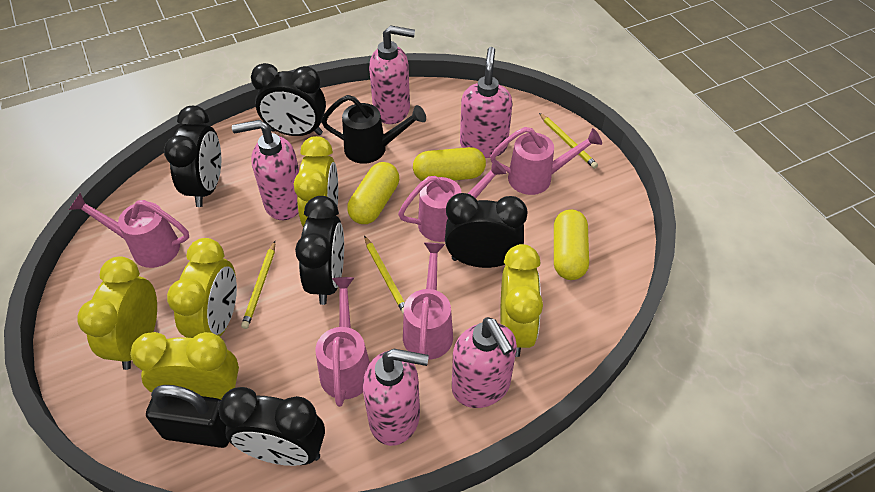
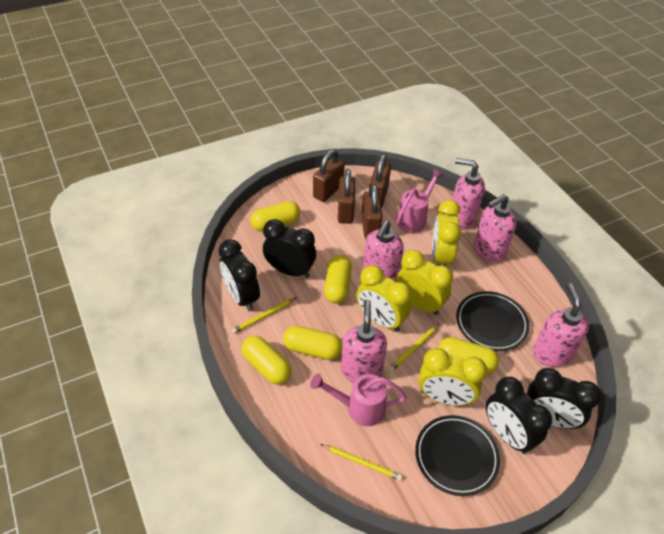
black clock: [164,106,221,207] [218,387,325,466] [251,63,326,136] [295,196,344,305] [445,193,528,268] = 5 -> [218,239,260,312] [263,219,316,278] [486,377,552,454] [527,368,601,429] = 4
black padlock: [146,385,229,448] = 1 -> none = 0
black plate: none = 0 -> [415,415,500,496] [456,291,529,351] = 2
black watering can: [321,95,426,164] = 1 -> none = 0
brown padlock: none = 0 -> [313,149,345,202] [338,169,355,224] [361,184,383,239] [369,154,391,208] = 4
pink watering can: [69,193,189,268] [315,277,370,407] [398,159,507,242] [403,242,453,360] [490,127,602,195] = 5 -> [310,373,407,426] [396,169,444,233] = 2
yellow capsule: [347,162,399,224] [413,147,486,181] [554,209,589,280] = 3 -> [241,336,292,385] [250,201,300,232] [283,326,342,360] [324,255,352,304] [438,337,499,374] = 5
yellow clock: [77,256,157,370] [130,332,239,400] [167,238,237,338] [294,136,338,227] [500,244,543,357] = 5 -> [356,265,412,332] [396,250,453,315] [418,348,487,406] [432,200,461,266] = 4

